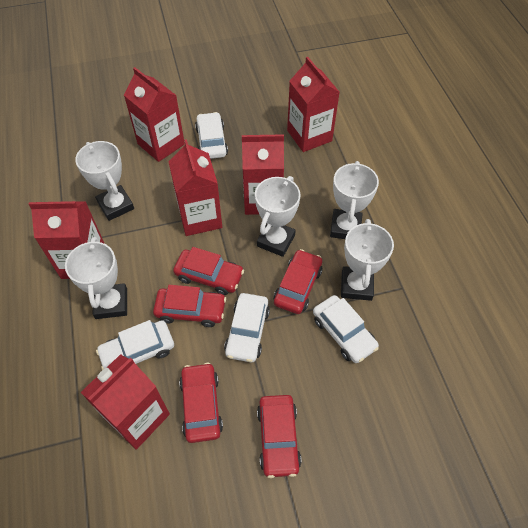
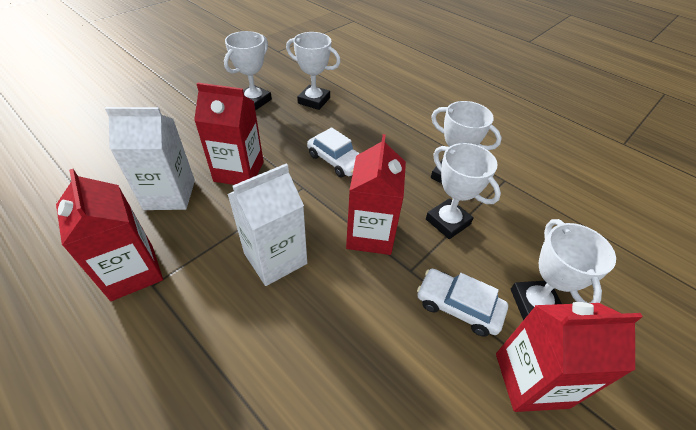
red car: [153,285,226,327] [173,247,244,295] [179,363,223,443] [257,395,301,478] [274,249,322,314] = 5 -> none = 0
red carton: [29,201,105,279] [81,354,170,450] [124,67,185,162] [168,139,222,236] [242,134,284,215] [287,57,340,152] = 6 -> [56,169,163,301] [194,83,264,185] [346,134,406,255] [496,302,643,412] = 4
white car: [96,320,174,370] [195,112,228,159] [224,293,270,362] [313,295,379,363] = 4 -> [307,127,360,177] [417,269,508,337] = 2
white carton: none = 0 -> [105,107,195,210] [228,163,307,286] = 2

